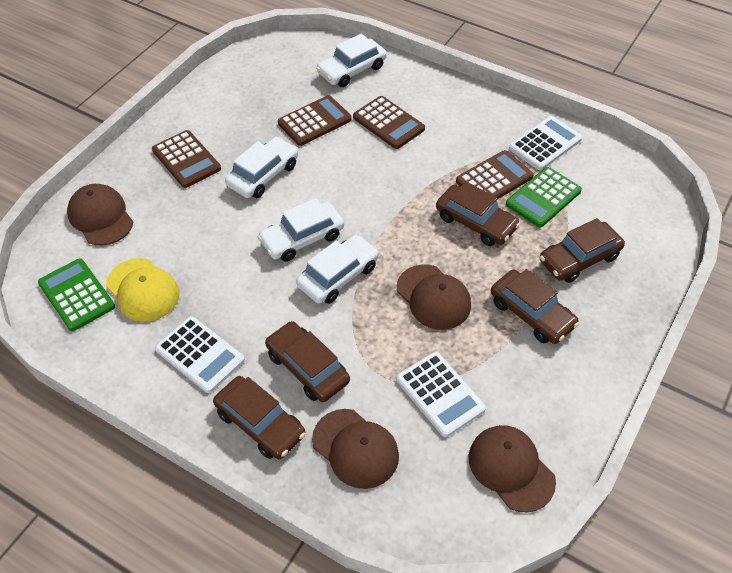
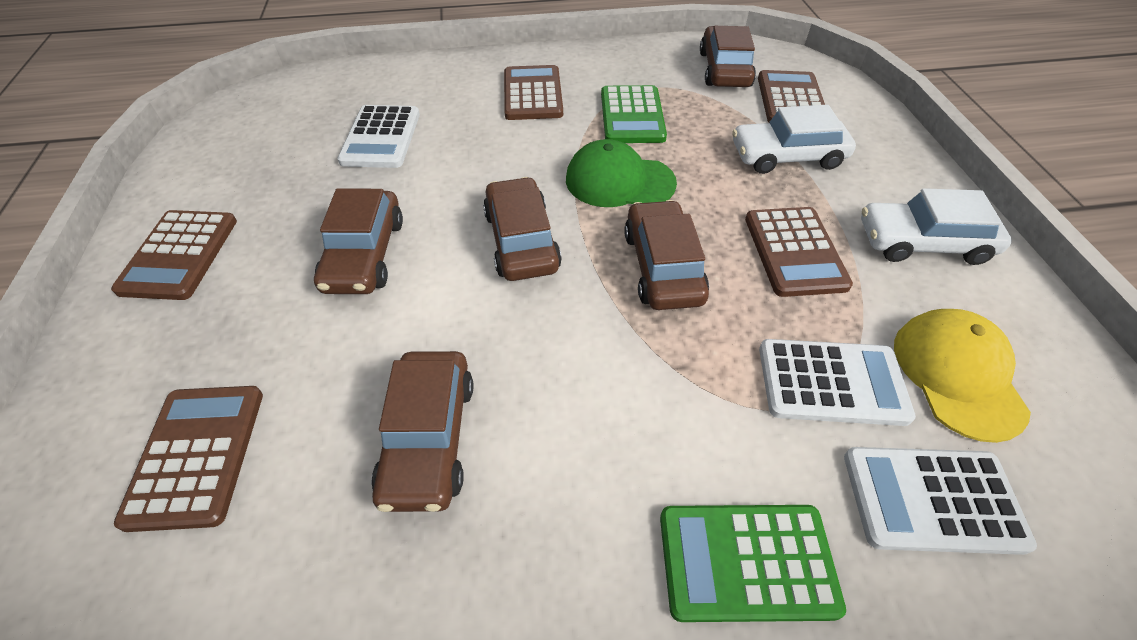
brown calculator: [152,130,221,188] [278,95,352,146] [353,96,425,149] [456,150,534,199] = 4 -> [111,210,237,300] [114,386,263,532] [504,65,563,120] [745,207,853,297] [758,70,825,122] = 5
brown cap: [67,184,133,246] [312,409,399,489] [397,264,471,330] [469,425,556,512] = 4 -> none = 0
green cap: none = 0 -> [566,139,677,207] = 1
white car: [225,137,298,198] [258,198,344,262] [296,235,379,304] [316,33,387,87] = 4 -> [732,105,856,174] [861,188,1012,265] = 2

